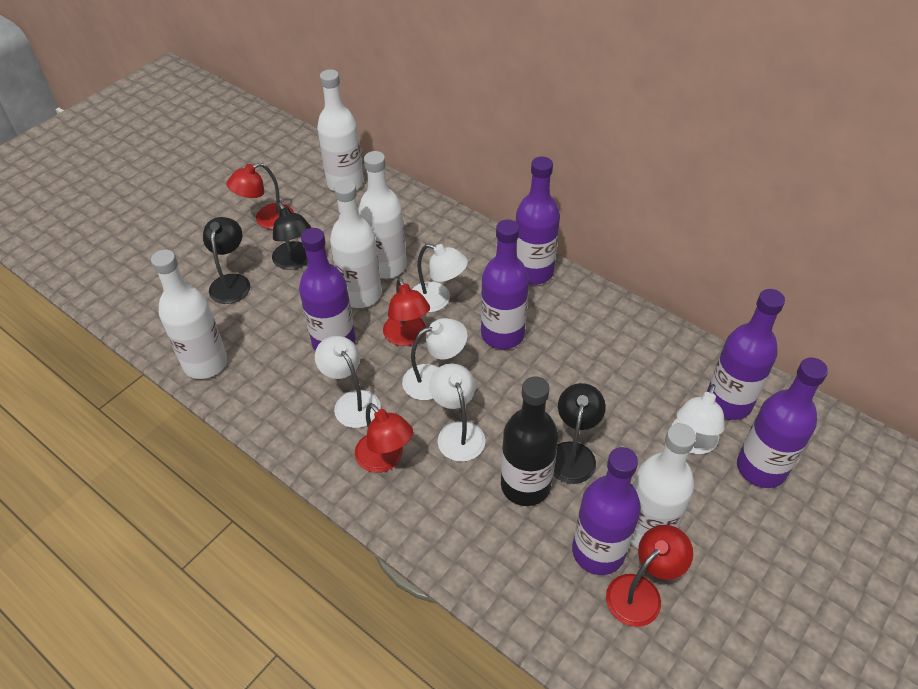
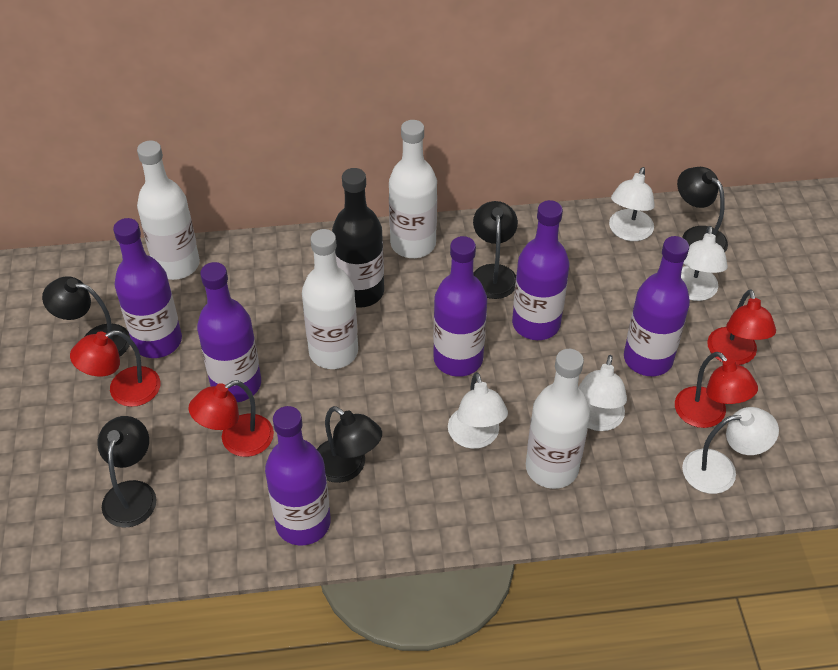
black lamp: [203,217,250,304] [272,203,311,270] [553,383,606,484] = 3 -> [42,276,130,357] [97,416,157,527] [317,406,382,483] [473,201,518,299] [677,167,728,252] = 5
white bottle: [151,250,227,379] [317,69,364,191] [330,180,382,308] [358,151,407,279] [631,423,696,548] = 5 -> [137,141,200,280] [302,229,358,369] [389,120,437,258] [526,349,590,489] = 4

